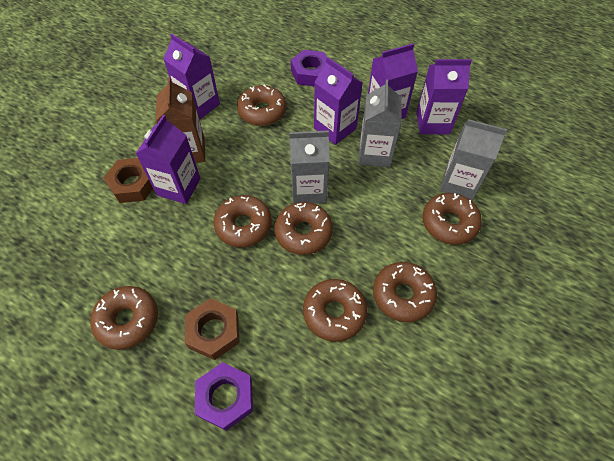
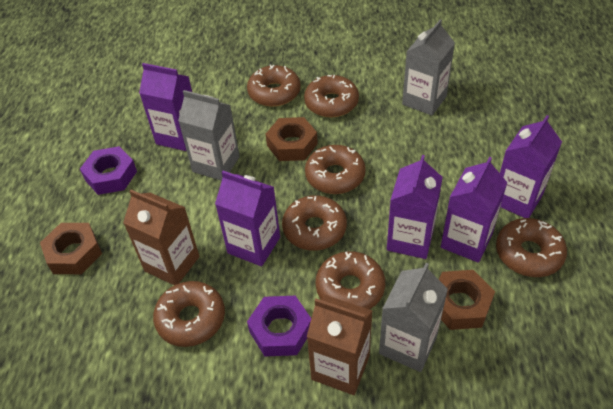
brown carton: [156,77,205,163] = 1 -> [123,190,200,285] [307,295,373,395] = 2
brown nut: [103,158,153,203] [185,298,240,360] = 2 -> [40,223,102,274] [265,117,318,161] [439,270,495,330] = 3

